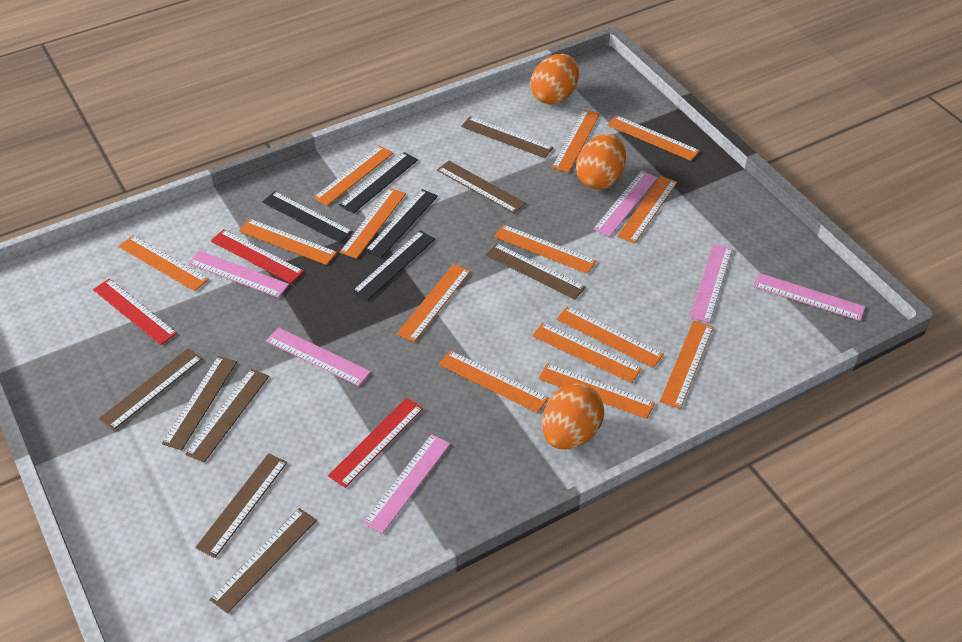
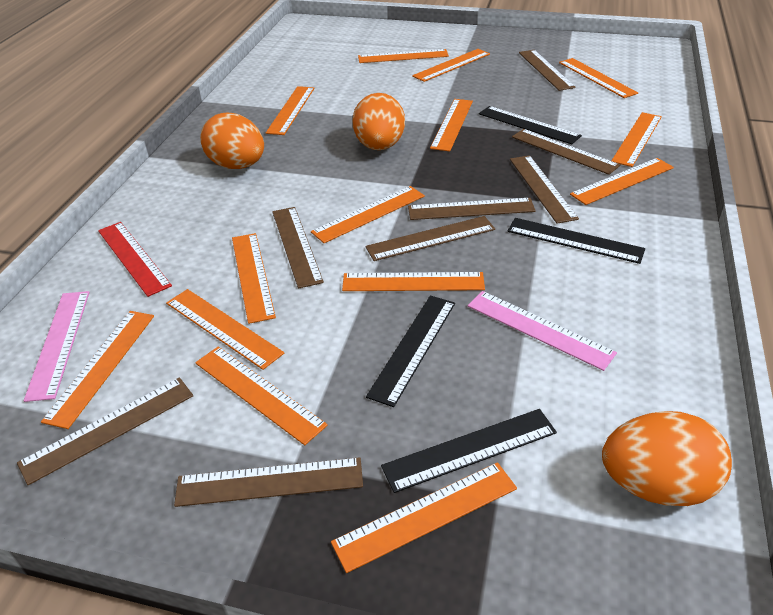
pink ruler: [188,251,289,298] [266,327,371,386] [363,434,450,534] [593,171,658,237] [690,244,733,323] [753,273,865,321] = 6 -> [24,291,90,402] [468,291,617,371] = 2
red ruler: [93,279,177,345] [211,229,304,283] [328,398,423,488] = 3 -> [98,222,172,297] = 1

